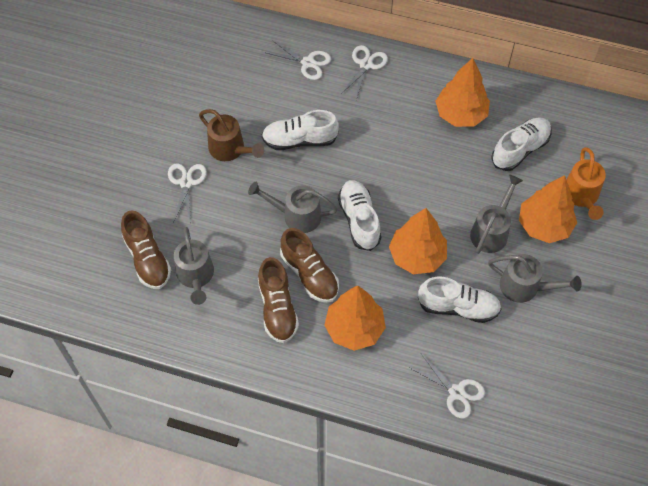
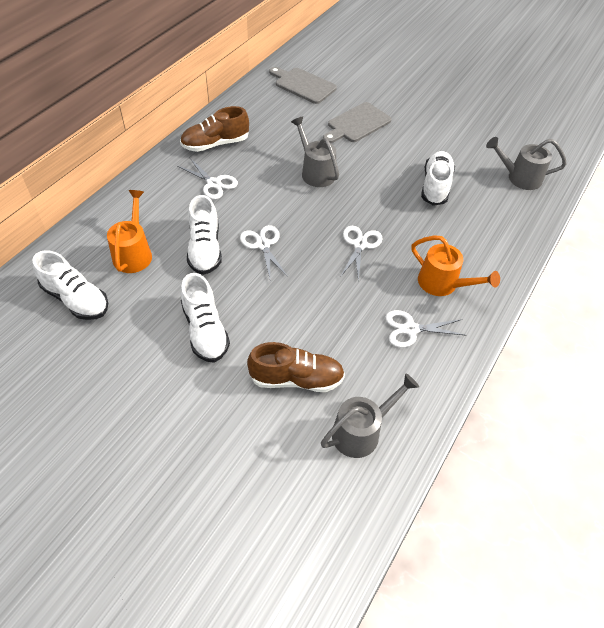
brown shoe: [121,210,171,289] [258,257,299,343] [280,228,339,303] = 3 -> [180,106,249,152] [247,342,345,392] = 2
brown watering can: [199,109,264,161] = 1 -> none = 0
grey cutting board: none = 0 -> [269,67,337,104] [323,102,391,143] = 2
grey watering can: [174,227,214,305] [248,182,337,233] [470,175,523,254] [488,254,582,303] = 4 -> [291,116,339,187] [321,373,419,458] [486,137,567,190] = 3
orange tree: [324,286,386,351] [389,208,447,274] [436,58,490,127] [519,175,577,243] = 4 -> none = 0
orange watering can: [566,147,606,220] = 1 -> [107,190,152,273] [411,235,500,296] = 2

